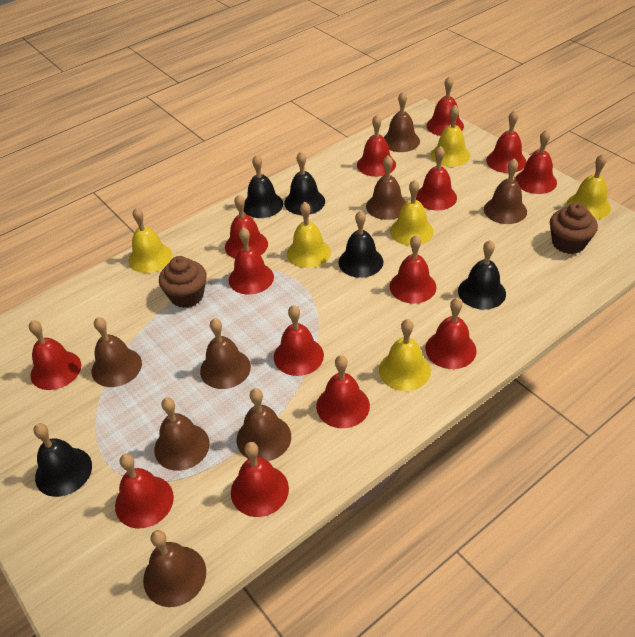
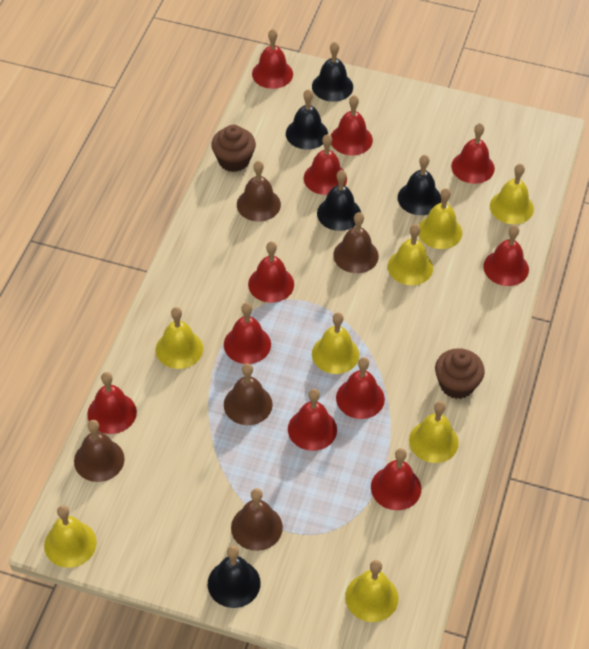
brown bell: [92,317,142,387] [143,530,206,607] [154,397,210,471] [200,318,251,389] [236,388,291,461] [366,155,406,220] [384,92,420,152] [484,159,527,224] = 8 -> [74,420,124,482] [224,363,273,425] [231,488,283,551] [237,161,281,222] [333,212,379,273] = 5
red bell: [29,320,81,390] [115,454,174,528] [225,194,268,259] [229,227,274,295] [231,442,289,517] [274,305,324,376] [316,355,370,428] [357,115,396,177] [389,235,437,304] [416,146,457,210] [425,298,477,369] [427,76,464,136] [486,110,526,173] [515,130,557,194] = 14 -> [87,372,137,434] [224,302,271,364] [248,241,294,303] [252,29,293,89] [288,389,337,451] [304,134,347,195] [331,95,373,155] [336,357,385,419] [371,448,421,510] [451,123,495,184] [483,225,529,286] = 11
yellow bell: [128,208,172,273] [287,202,331,268] [379,319,431,391] [390,180,434,246] [431,105,470,167] [567,154,611,220] = 6 -> [44,505,97,568] [156,307,203,369] [312,312,359,374] [345,560,399,622] [388,224,433,285] [409,401,459,463] [419,188,462,249] [490,164,534,224] = 8

